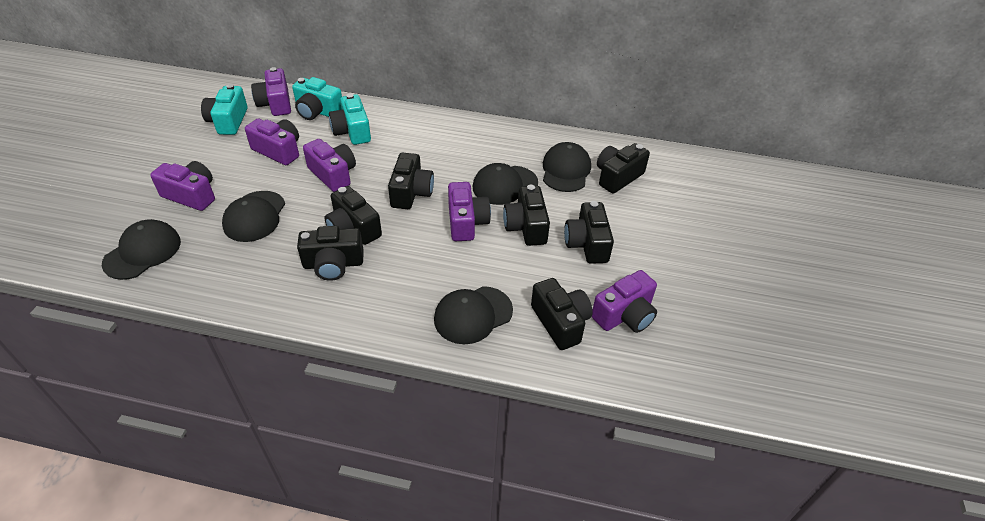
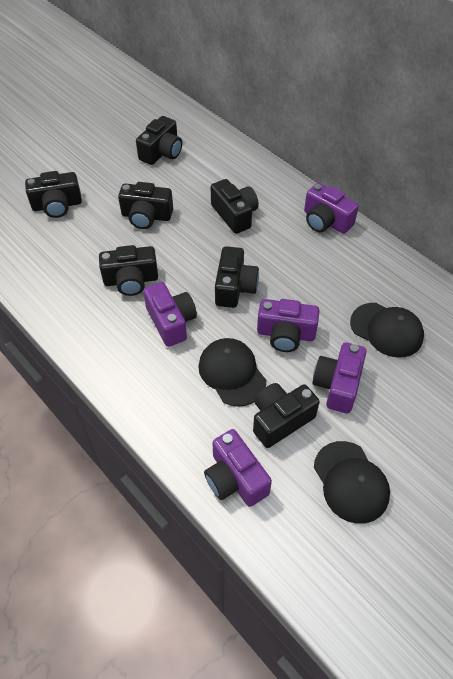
black cap: [102,219,181,280] [222,191,285,242] [434,286,513,344] [473,163,538,205] [543,142,591,192] = 5 -> [198,338,266,407] [314,441,390,524] [350,303,424,358] = 3
purple camera: [150,161,215,211] [245,119,299,165] [251,67,291,116] [303,139,356,192] [448,182,491,241] [592,270,657,333] = 6 -> [143,282,197,347] [204,429,272,507] [257,299,320,352] [304,183,359,234] [312,342,366,413] = 5
turquoise camera: [201,84,248,135] [292,77,342,120] [329,93,371,145] = 3 -> none = 0

